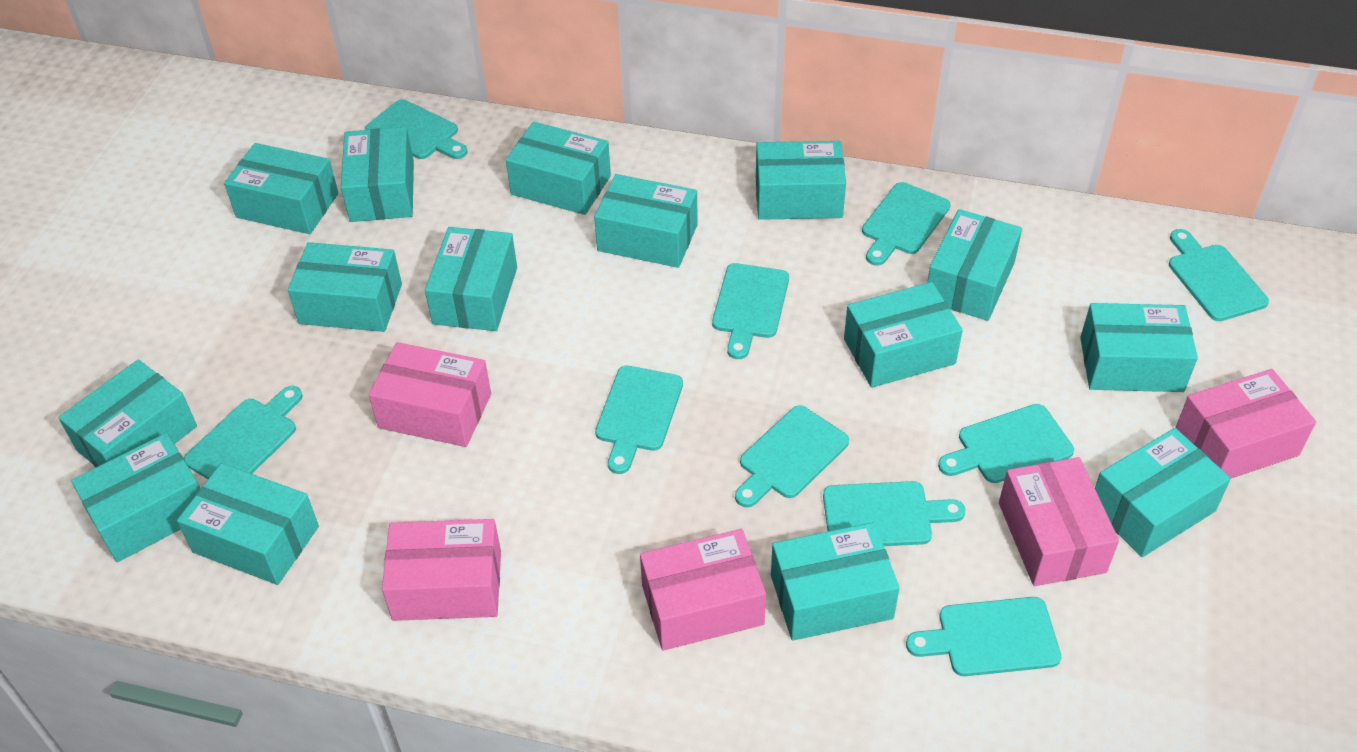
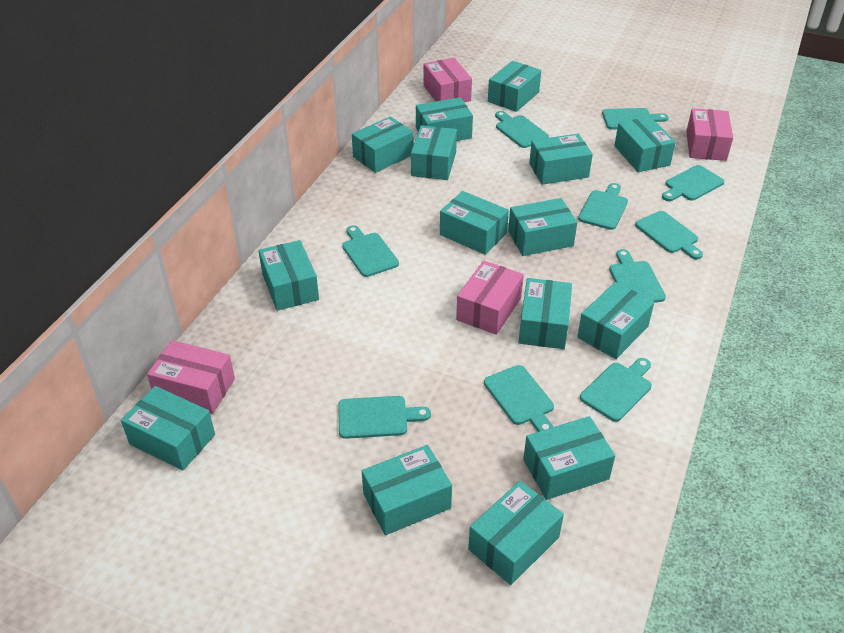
pink box: [369,342,491,447] [382,519,501,621] [640,529,766,650] [999,457,1119,586] [1175,369,1316,478] = 5 -> [147,340,235,414] [424,58,472,102] [456,260,524,335] [686,108,733,161] = 4

